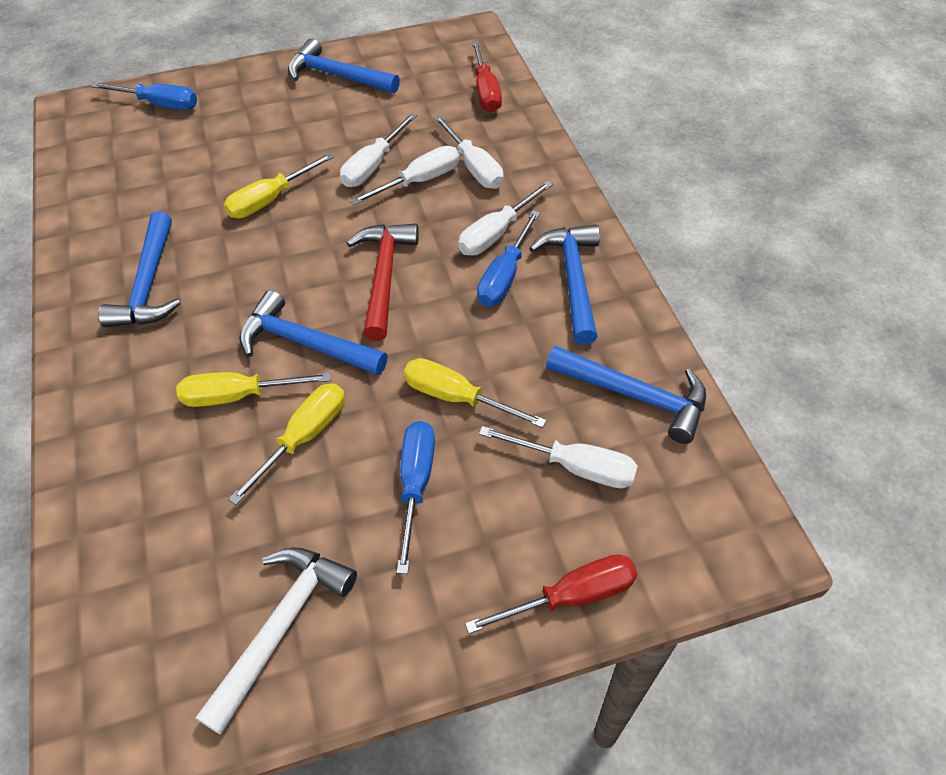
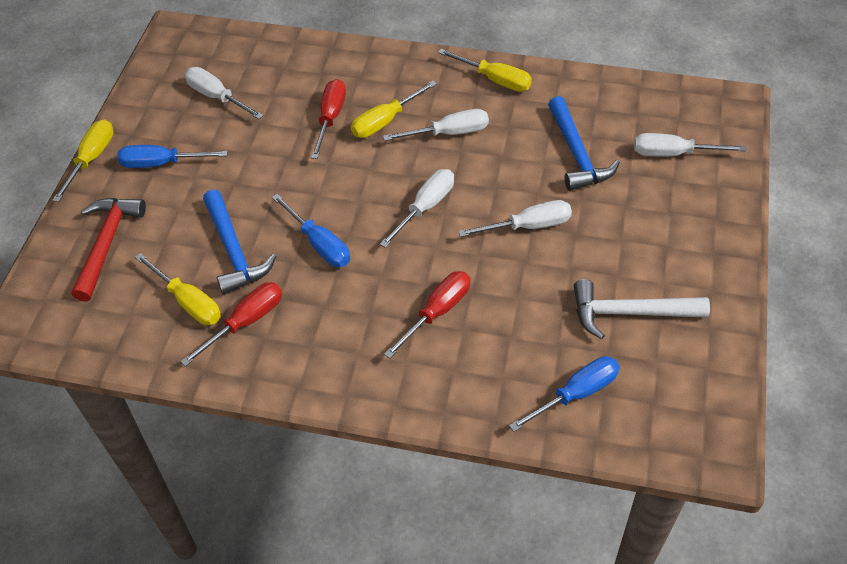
blue hammer: [98,211,180,327] [239,290,388,375] [288,38,400,93] [529,225,600,345] [546,346,706,444] = 5 -> [203,190,276,295] [548,96,620,191] = 2
red screwdriver: [465,554,637,634] [472,41,502,112] = 2 -> [180,282,282,367] [311,79,346,159] [384,271,470,359] = 3

